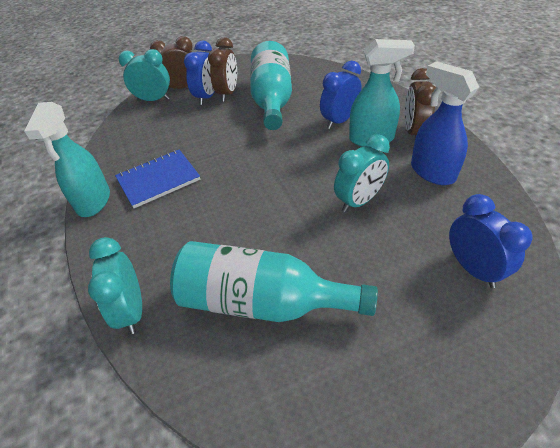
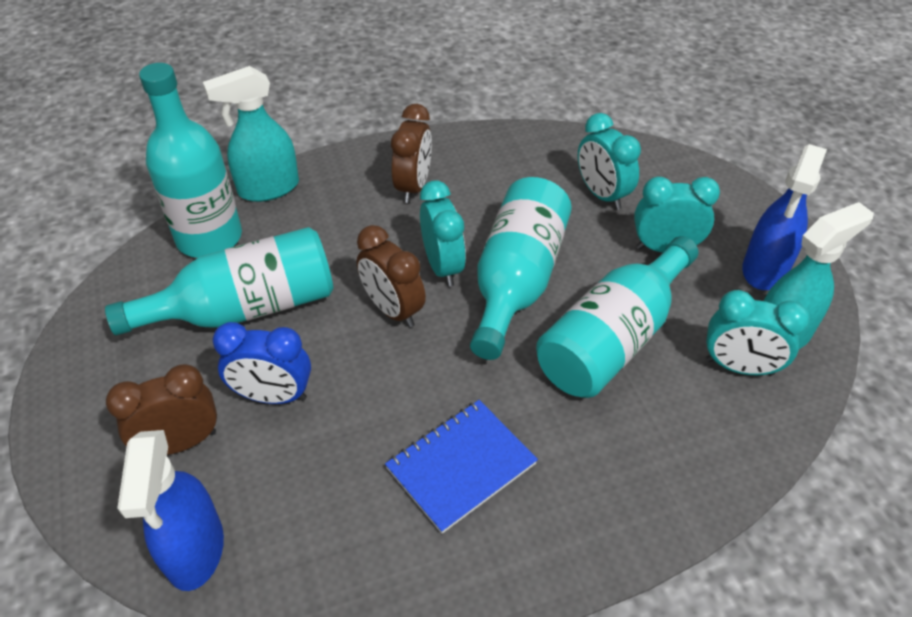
blue clock: [184,41,215,105] [320,61,362,129] [449,194,533,288] = 3 -> [212,322,311,404] = 1
blue spray bottle: [411,61,479,185] = 1 -> [117,430,224,591] [742,144,827,290] = 2
turquoise bottle: [170,241,378,322] [250,41,292,130] = 2 -> [105,227,333,336] [139,63,242,258] [470,177,572,360] [536,236,698,398] = 4
turquoise clock: [88,237,142,334] [119,49,170,101] [334,134,390,212] = 3 -> [420,180,466,286] [578,113,641,210] [634,177,720,253] [706,290,810,376] = 4

